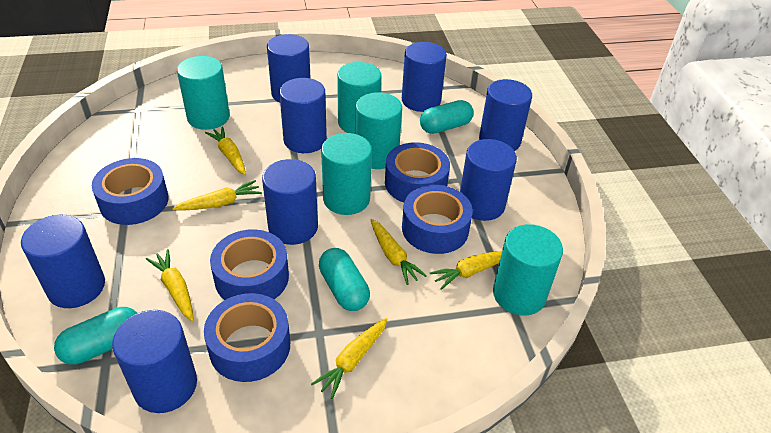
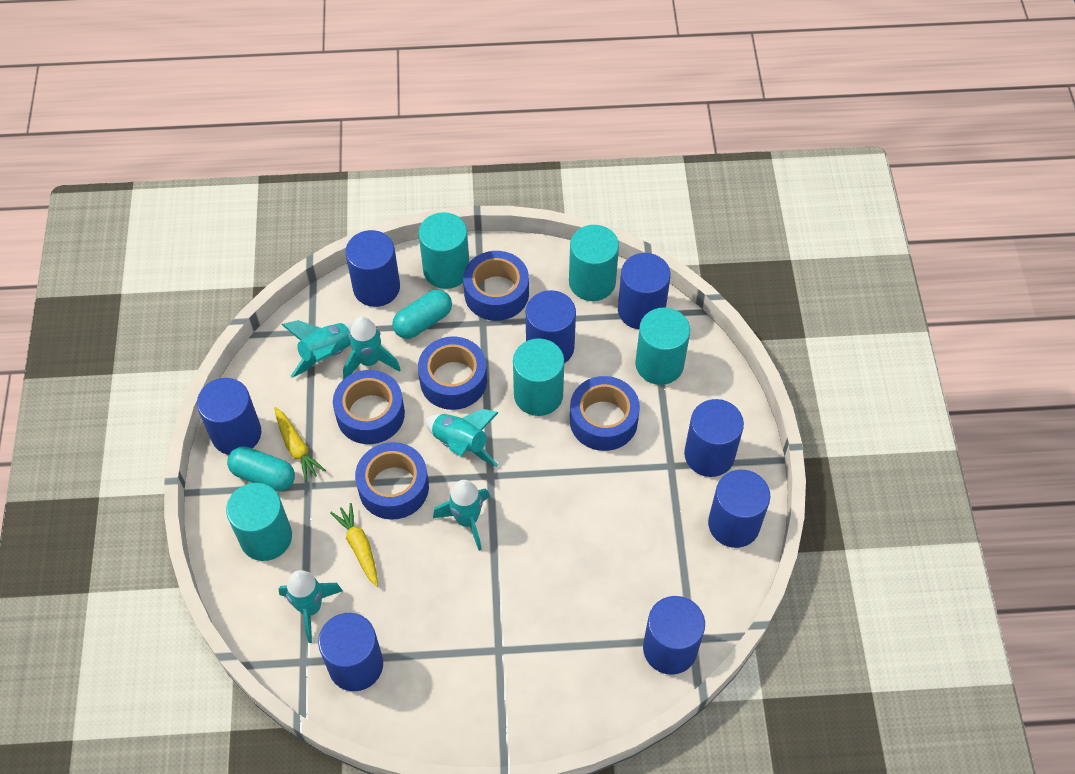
turquoise capsule: [54,307,137,365] [319,248,370,311] [420,100,474,134] = 3 -> [227,446,295,491] [392,290,452,339] = 2
turquoise rocket: none = 0 -> [279,570,343,643] [282,320,353,378] [343,316,401,379] [425,409,499,467] [433,480,490,551] = 5
yellow carrot: [146,249,194,321] [172,180,262,211] [205,126,246,175] [311,318,388,399] [370,219,427,285] [430,251,502,290] = 6 -> [274,407,326,482] [330,503,378,587] = 2

